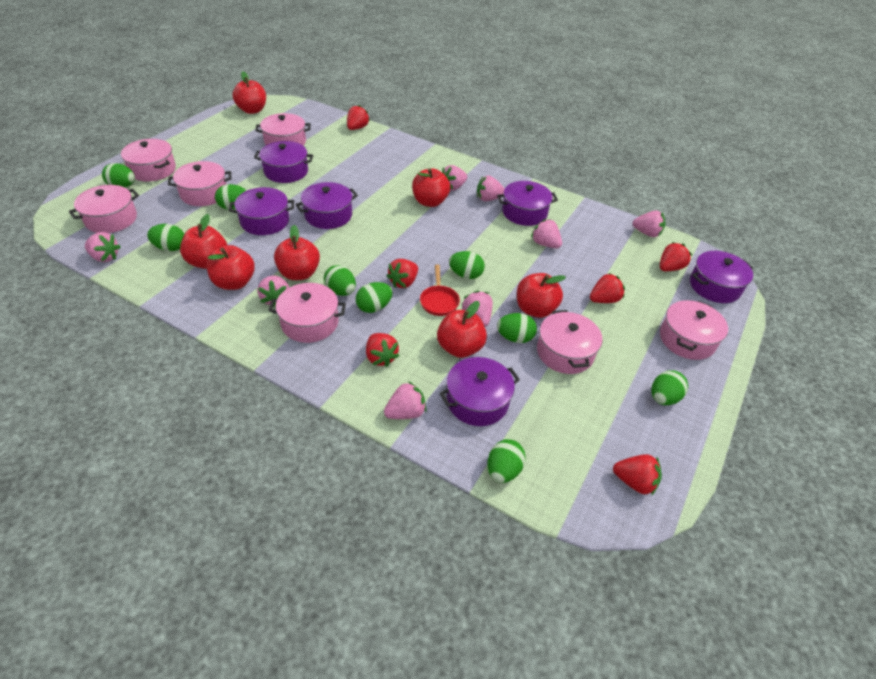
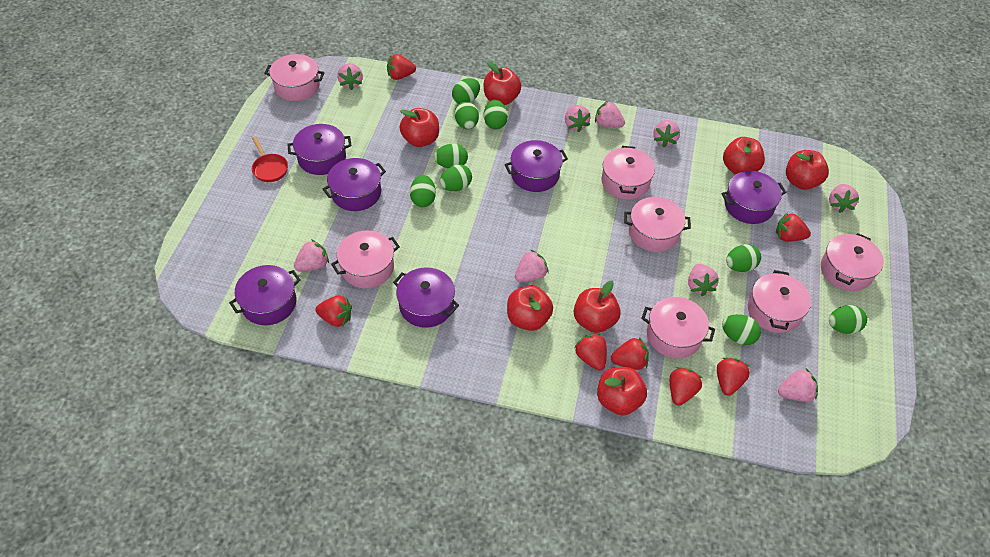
pink strawberry: [85,232,121,262] [258,275,289,308] [384,381,427,419] [442,165,467,191] [461,291,493,327] [477,176,505,201] [531,219,562,248] [633,210,665,237] = 8 -> [294,239,329,272] [337,63,363,90] [515,250,549,282] [565,105,590,132] [595,101,625,128] [653,120,680,147] [688,264,719,296] [778,368,818,402] [829,184,859,213] = 9
red strawberry: [347,105,370,130] [366,333,400,367] [387,259,418,288] [590,273,625,303] [613,454,662,496] [660,242,692,271] = 6 -> [315,295,352,327] [387,54,416,80] [574,333,607,371] [611,337,649,370] [670,367,702,406] [717,358,750,396] [776,212,811,242] = 7

